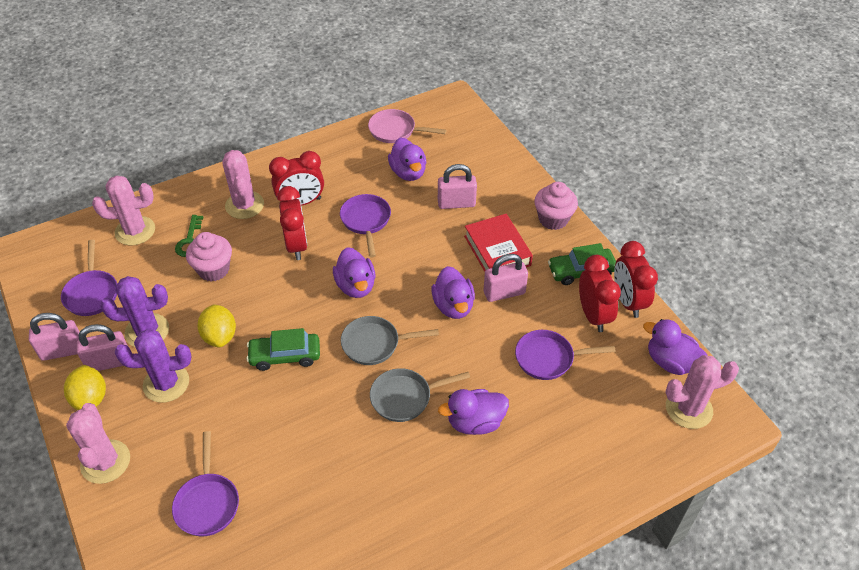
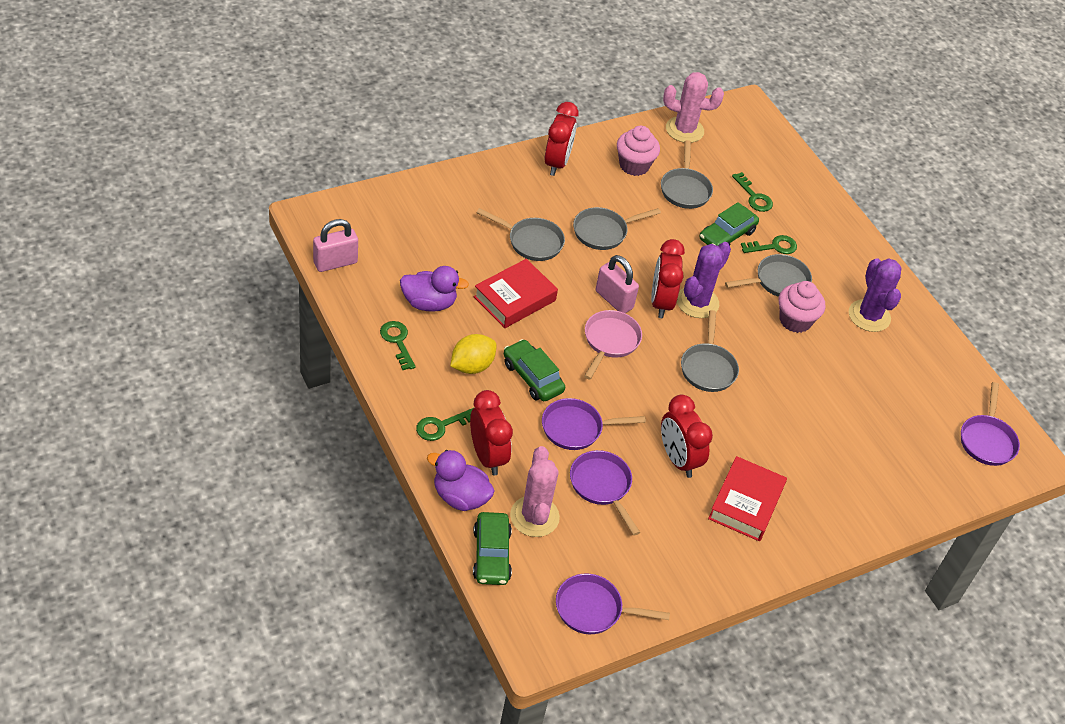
green car: [246,328,320,371] [548,243,616,285] = 2 -> [473,512,512,585] [504,339,565,401] [700,202,759,246] = 3
green key: [175,215,203,257] = 1 -> [380,321,416,370] [416,408,473,441] [732,172,773,212] [741,235,797,254] = 4
grey pan: [341,316,439,365] [370,368,470,422] = 2 -> [476,208,565,261] [573,207,661,250] [661,140,713,209] [681,310,739,392] [725,254,812,297] = 5
pink cactus: [66,403,130,484] [92,176,155,245] [222,150,264,219] [665,355,739,429] = 4 -> [510,446,560,537] [663,72,724,143] = 2
pink padlock: [29,313,80,361] [77,324,128,371] [438,164,477,209] [484,254,528,302] = 4 -> [313,219,358,272] [596,255,639,313] = 2
purple duck: [333,247,375,298] [388,137,426,181] [431,266,475,319] [438,389,509,435] [643,319,708,375] = 5 -> [400,266,469,312] [427,450,495,511] = 2
red book: [464,214,533,272] = 1 -> [474,259,558,328] [708,456,787,541] = 2
yellow lemon: [64,365,106,410] [197,304,236,347] = 2 -> [450,334,497,374] = 1

